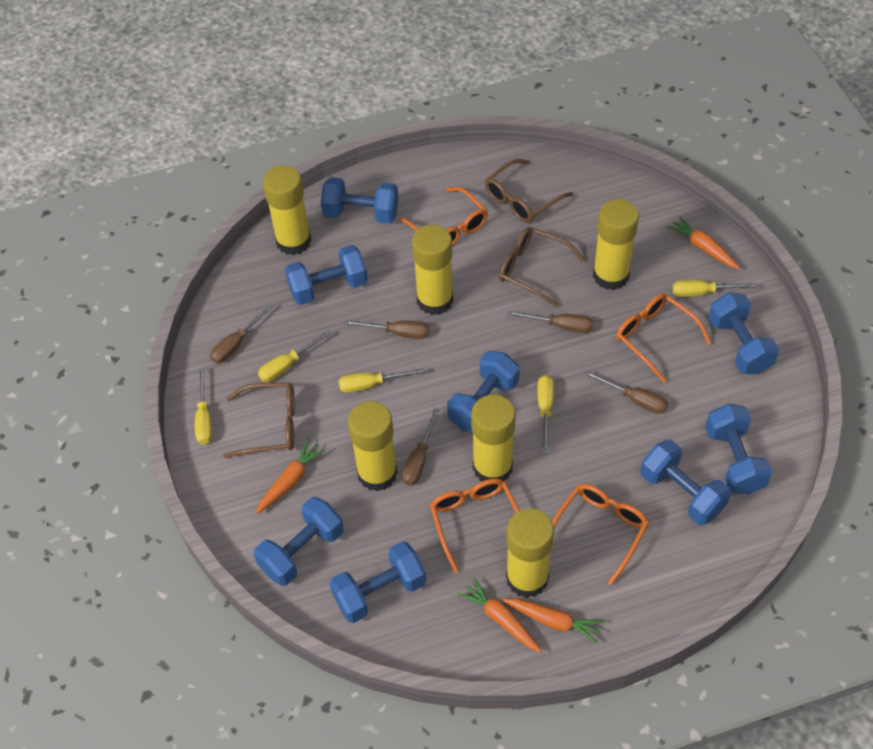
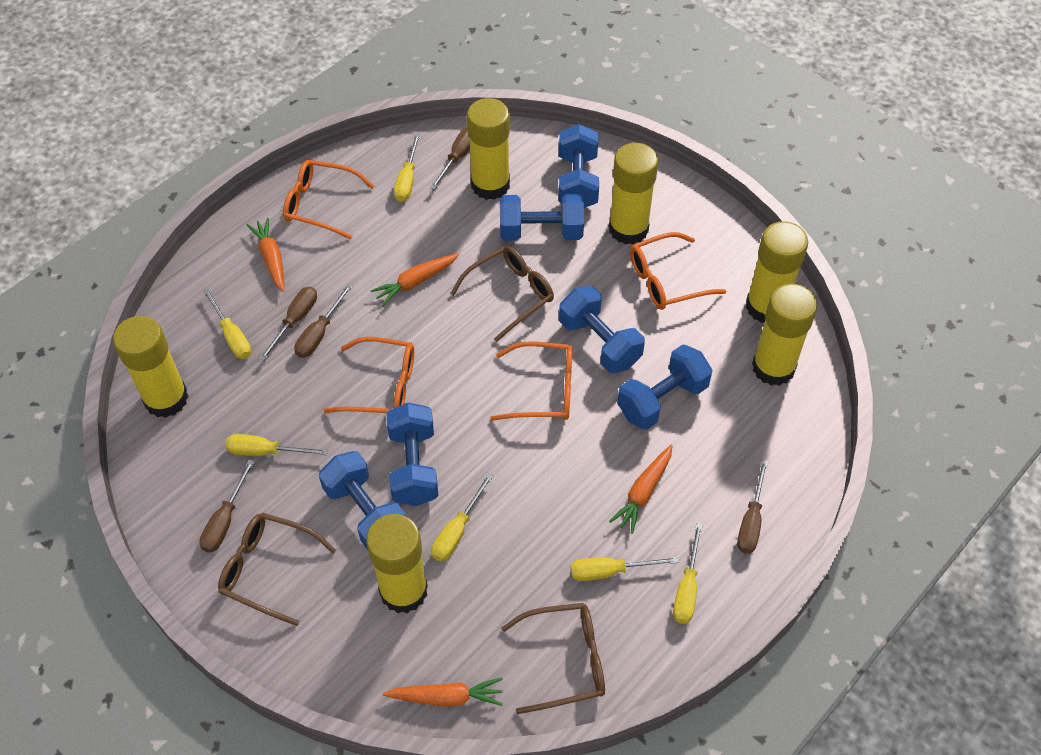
blue dumbbell: [254,497,344,586] [285,245,368,305] [321,177,399,224] [330,541,426,623] [447,351,520,433] [641,440,731,525] [705,404,773,495] [708,293,779,374] = 8 -> [319,451,406,550] [387,402,438,506] [500,194,584,241] [559,124,599,208] [559,286,645,373] [617,344,713,430] = 6
yellow screwdriver: [195,368,212,445] [258,330,332,382] [338,368,425,393] [537,375,554,453] [672,280,757,297] = 5 -> [203,288,251,359] [225,434,328,456] [394,134,420,202] [431,474,493,562] [571,557,679,581] [673,523,703,624] = 6

